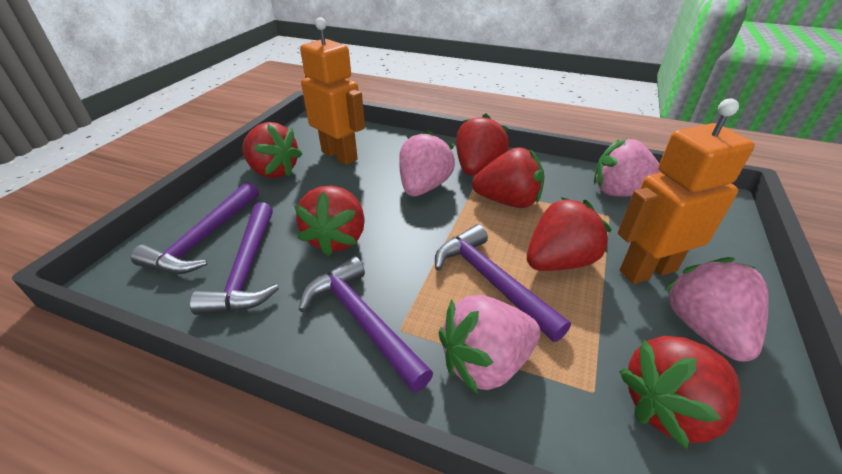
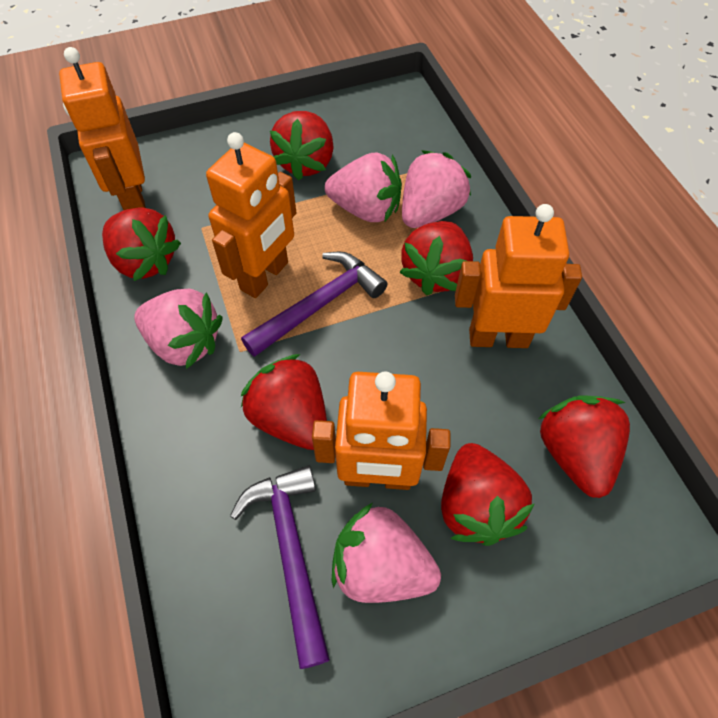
orange robot: [300,18,365,165] [618,98,755,284] = 2 -> [59,47,146,210] [206,132,296,298] [312,371,450,490] [455,204,582,348] = 4
purple hammer: [131,182,259,274] [190,202,279,315] [299,256,433,393] [435,224,571,342] = 4 -> [230,465,330,669] [241,251,387,357] = 2

